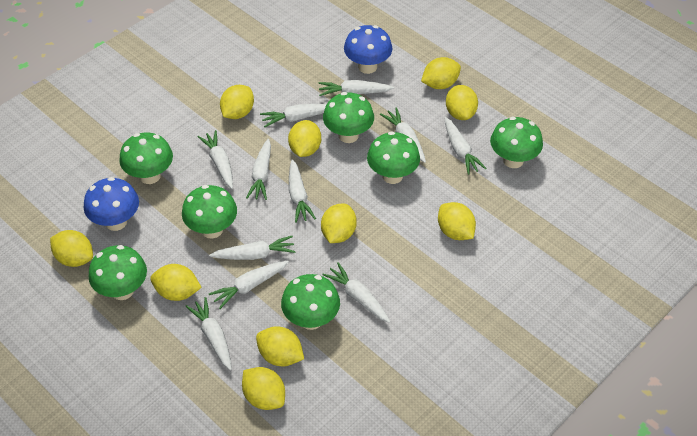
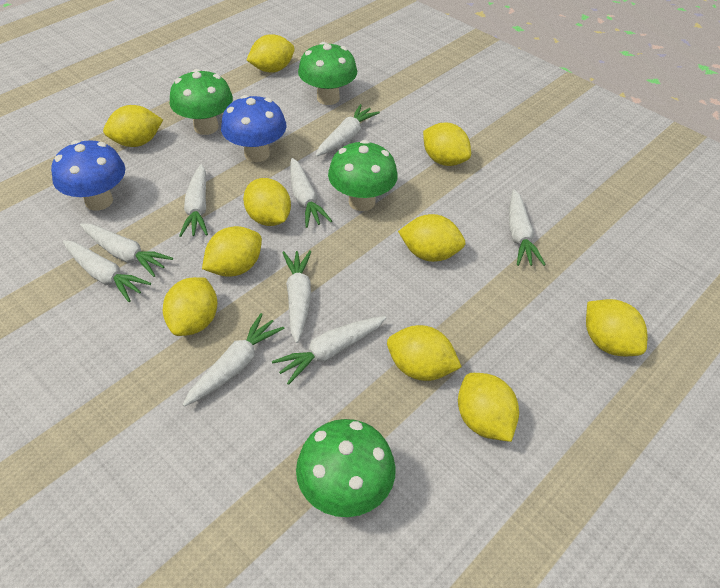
green mushroom: [89,245,147,300] [119,132,173,184] [182,185,237,238] [281,274,340,330] [323,92,374,143] [367,131,420,184] [490,117,543,168] = 7 -> [170,69,233,135] [296,419,396,517] [298,42,357,105] [328,140,398,211] = 4
white carrot: [185,297,232,370] [197,130,233,189] [209,236,296,260] [209,261,289,309] [246,139,271,200] [260,104,327,127] [289,159,316,223] [319,80,394,96] [322,262,390,323] [380,107,426,163] [444,117,487,175] = 11 -> [63,240,151,302] [80,223,173,277] [179,164,208,237] [183,313,285,407] [272,316,386,385] [282,250,312,343] [290,158,332,228] [316,104,380,156] [509,189,546,266] = 9

